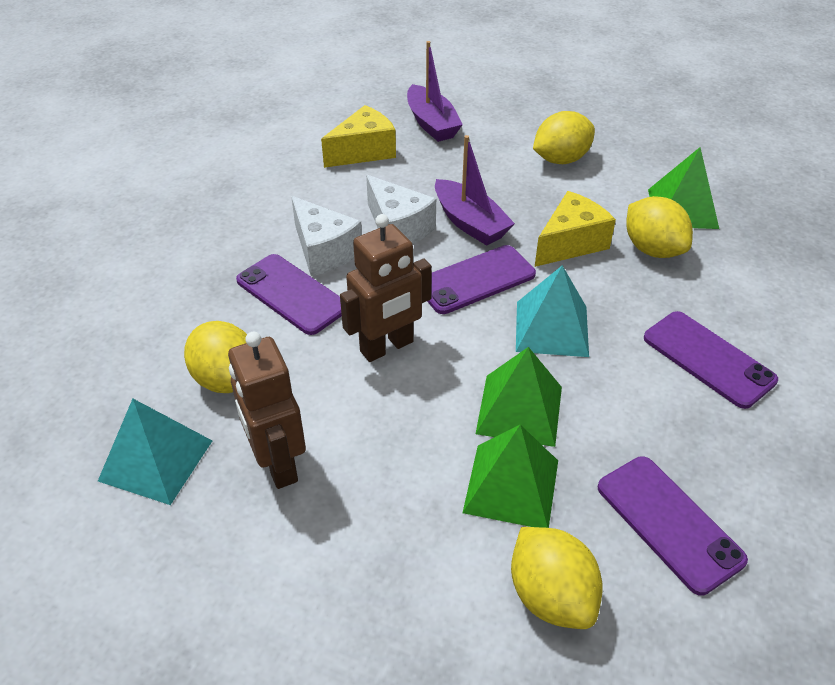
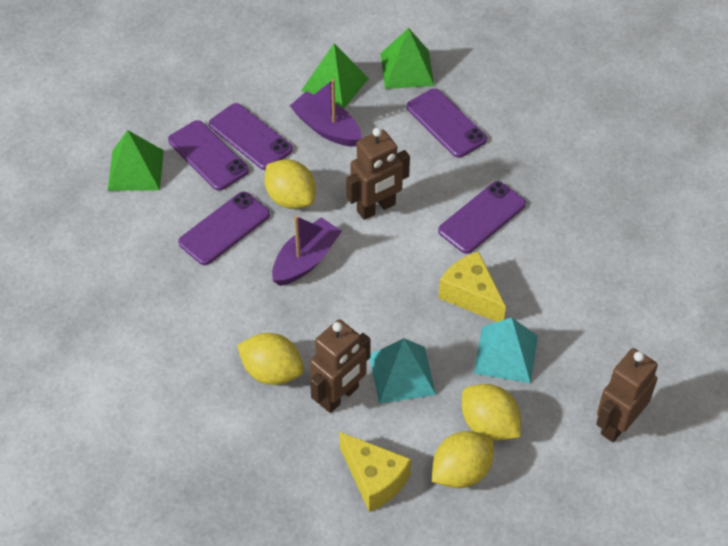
brown robot: [228,332,306,489] [340,214,432,362] = 2 -> [310,319,371,413] [346,128,410,220] [596,348,658,442] = 3
purple phone: [236,254,342,335] [427,245,536,314] [598,456,748,595] [644,311,778,409] = 4 -> [168,120,249,191] [178,191,270,265] [209,103,293,170] [407,89,487,158] [438,181,526,254] = 5
white cheese: [291,196,362,276] [366,175,436,244] = 2 -> none = 0

